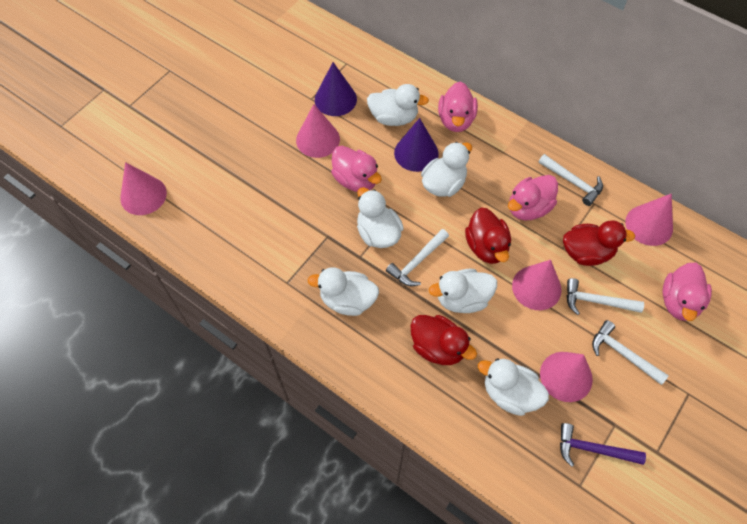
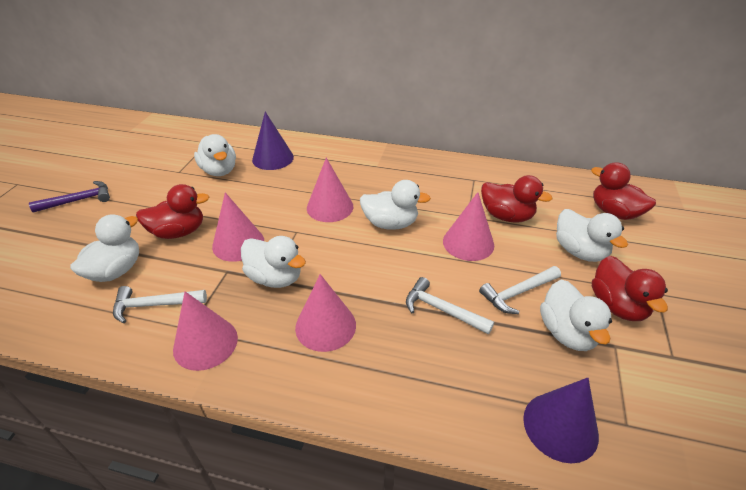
pink duck: [331,146,382,192] [438,82,478,132] [508,175,558,220] [662,263,712,321] = 4 -> none = 0
red duck: [411,315,477,365] [465,207,511,264] [563,220,635,266] = 3 -> [136,184,209,239] [481,175,552,223] [591,162,656,220] [592,256,668,321] = 4
white hammer: [386,229,449,286] [538,154,603,206] [567,278,644,315] [592,320,669,385] = 4 -> [113,286,207,323] [406,277,494,335] [479,266,561,314] = 3

